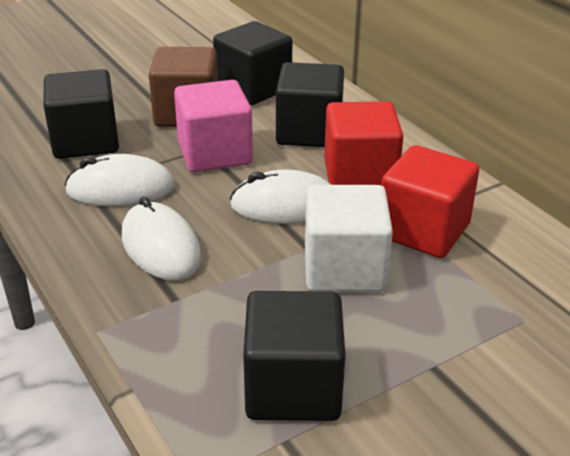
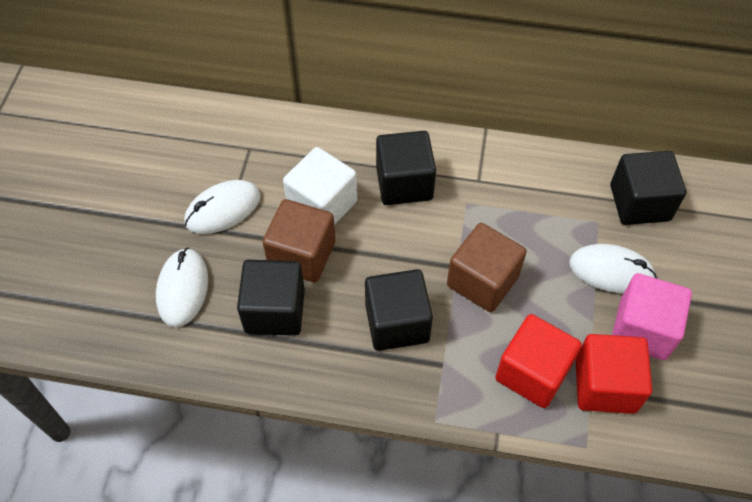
brown cube: [149,47,218,127] = 1 -> [263,199,335,282] [447,223,527,312] = 2

